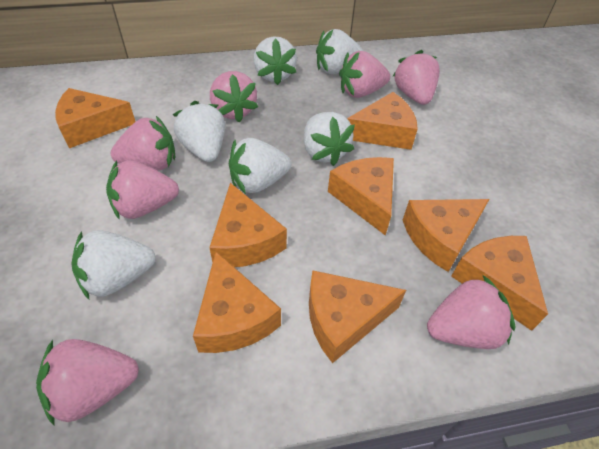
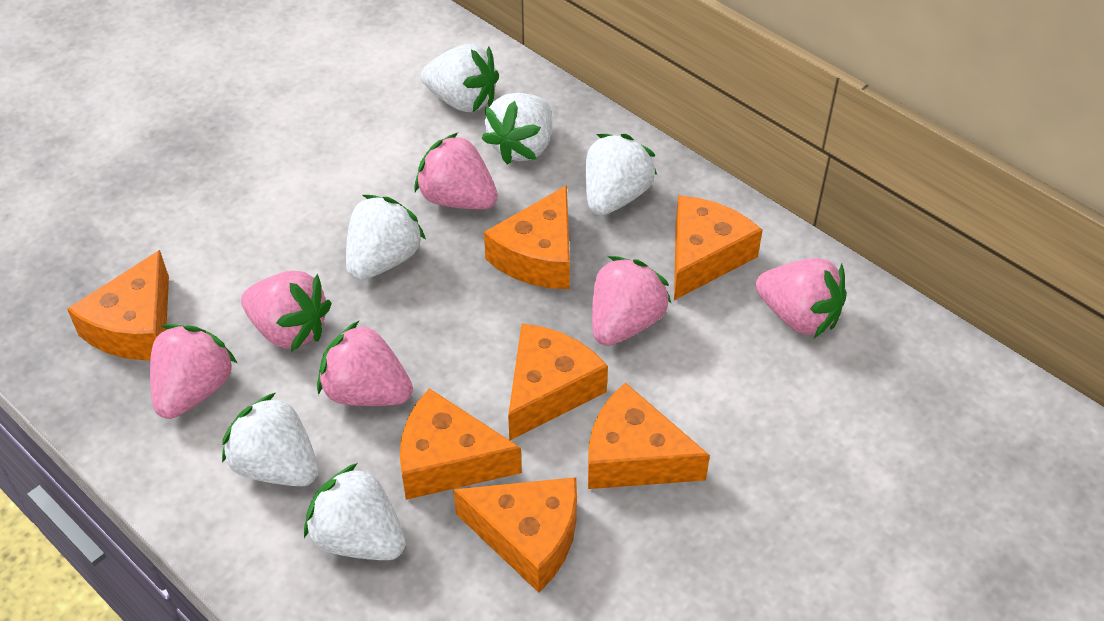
orange cheese: [55,88,136,148] [193,252,281,353] [210,183,287,267] [309,270,406,363] [328,157,394,235] [347,92,418,150] [403,199,489,272] [451,236,548,331] = 8 -> [67,250,169,360] [400,388,522,500] [453,477,577,593] [484,185,570,289] [508,323,608,440] [588,383,710,489] [674,195,763,300] = 7
pink strawberry: [36,339,139,425] [106,160,179,219] [111,116,175,171] [210,71,258,123] [339,51,390,98] [393,50,440,105] [427,275,516,349] = 7 -> [150,324,238,419] [241,271,331,352] [317,321,413,406] [415,133,498,209] [592,256,672,346] [756,258,847,338] = 6

